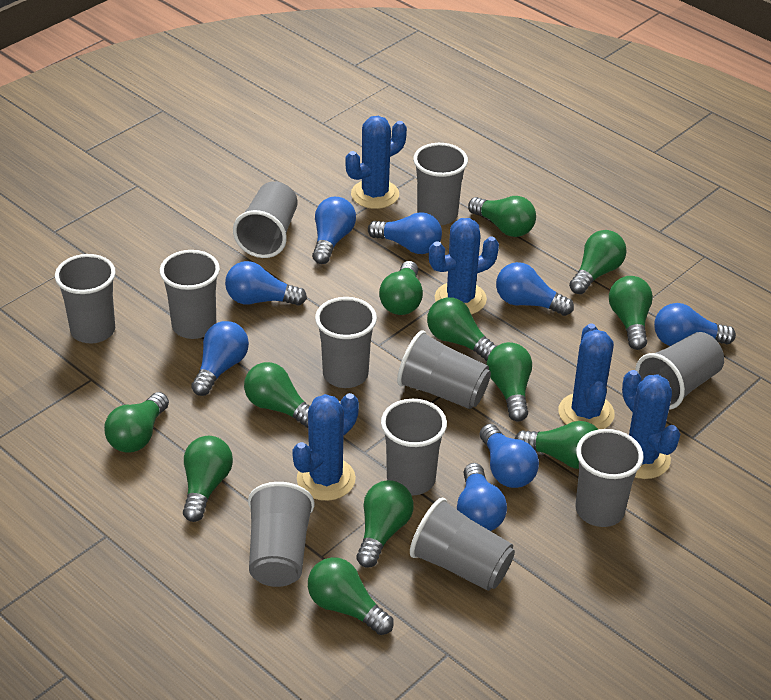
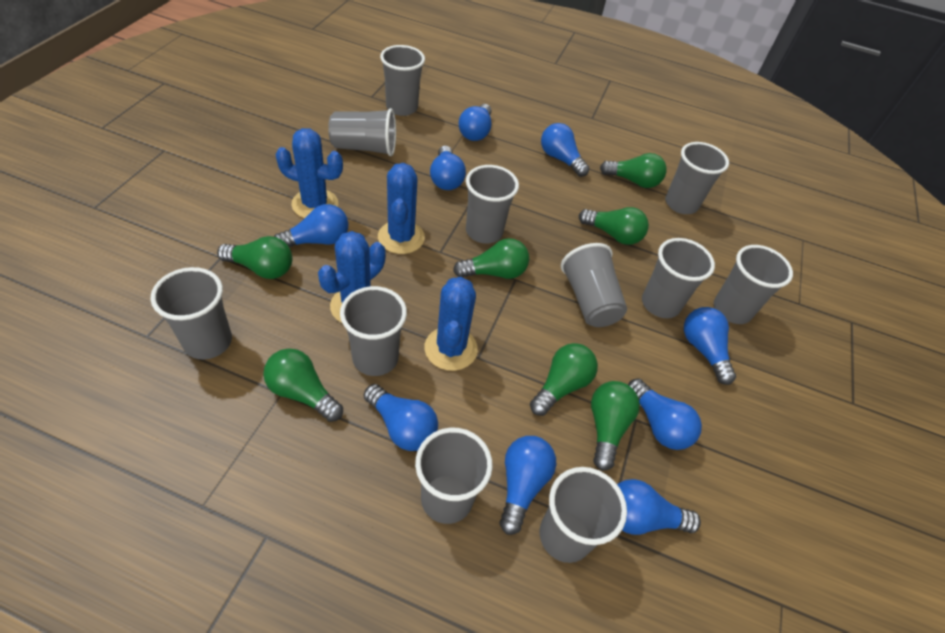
blue cactus: [292,393,359,501] [346,116,407,209] [429,218,499,315] [558,324,615,429] [622,370,680,479] = 5 -> [275,128,343,218] [318,231,386,324] [378,163,425,254] [424,277,478,371] = 4
blue light bulb: [191,321,249,396] [225,261,307,306] [312,197,356,264] [368,212,442,254] [457,463,507,531] [480,424,539,488] [496,262,574,316] [654,303,736,346] = 8 -> [274,204,348,247] [364,384,438,451] [430,146,466,190] [459,104,492,141] [499,436,556,535] [541,123,590,177] [617,479,701,535] [628,378,702,450] [684,307,736,385] = 9
green light bulb: [104,392,169,453] [183,436,233,522] [244,362,310,428] [308,557,393,635] [356,480,414,568] [379,261,423,315] [427,297,497,361] [468,196,536,237] [487,342,532,422] [515,421,598,469] [569,230,627,294] [609,276,653,350] = 12 -> [217,236,292,279] [263,349,343,422] [453,238,529,279] [530,343,598,416] [579,207,649,245] [591,381,640,471] [600,153,667,188] = 7

